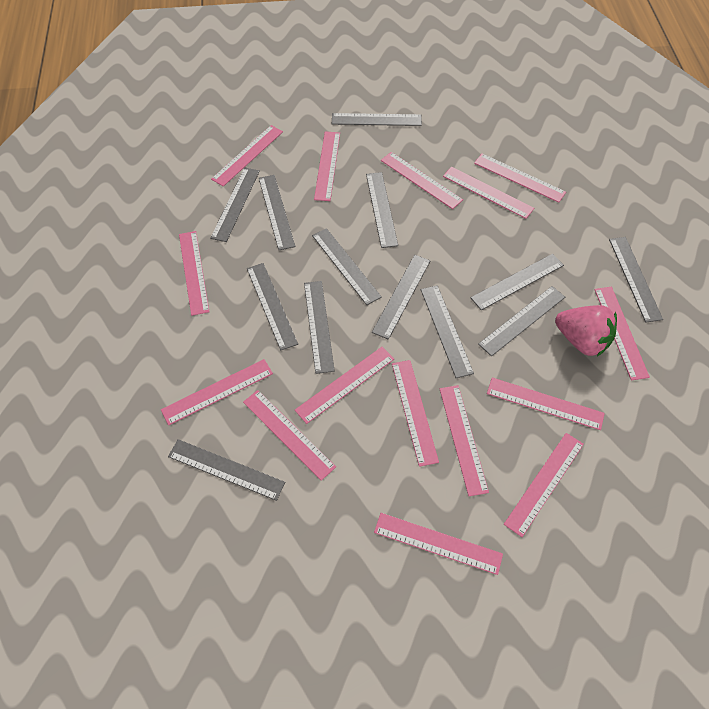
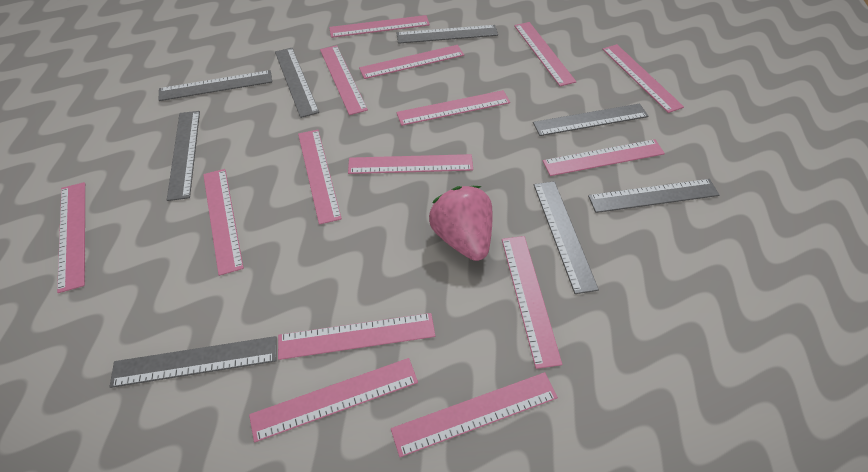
grey ruler: [168,439,285,501] [210,167,260,242] [247,263,298,350] [259,175,295,250] [304,281,335,374] [312,228,382,305] [332,113,422,126] [366,172,398,248] [372,255,430,339] [421,285,474,378] [471,254,564,311] [478,286,565,356] [609,237,663,323] = 13 -> [110,336,277,388] [159,70,272,101] [167,111,200,201] [275,48,319,118] [397,25,498,44] [533,103,649,136] [534,181,599,294] [588,179,719,213] = 8

